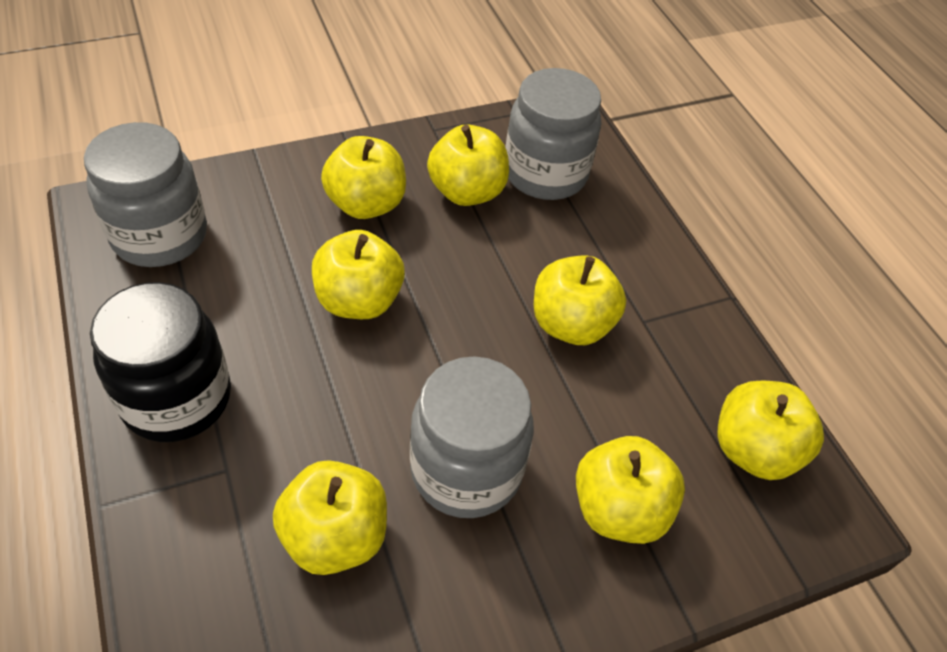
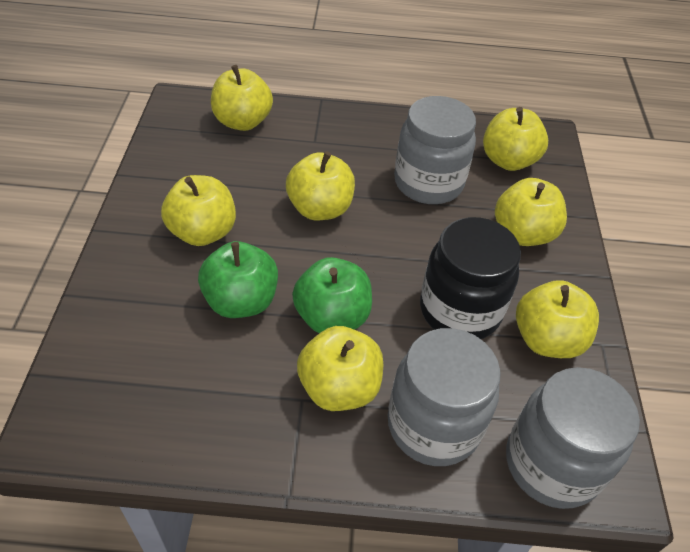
green apple: none = 0 -> [198,241,278,318] [292,257,372,333] = 2

